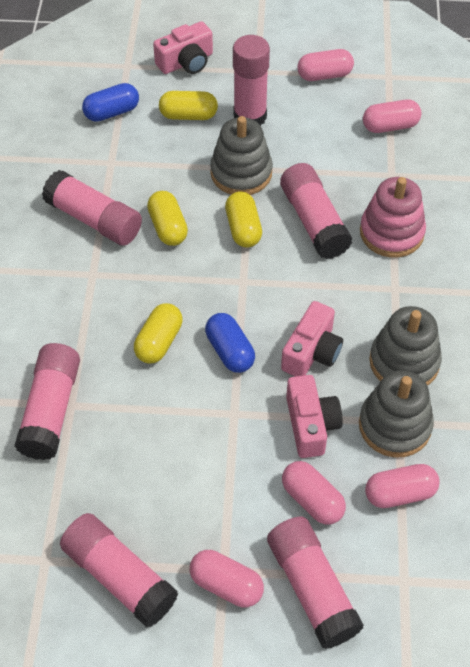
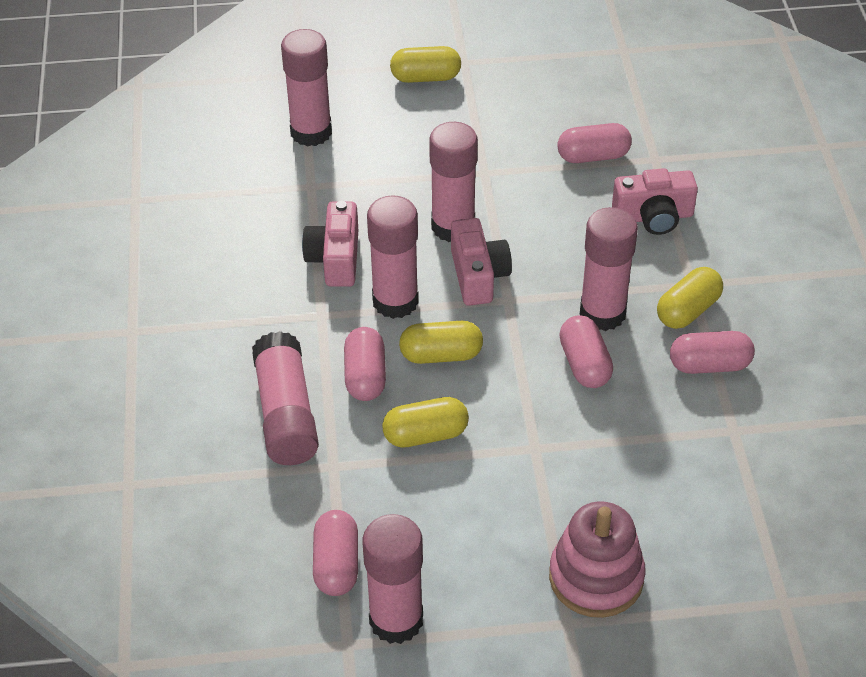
blue capsule: [82,83,139,122] [205,313,255,373] = 2 -> none = 0
grey stacking toy: [210,116,273,195] [359,370,434,458] [369,306,442,386] = 3 -> none = 0

